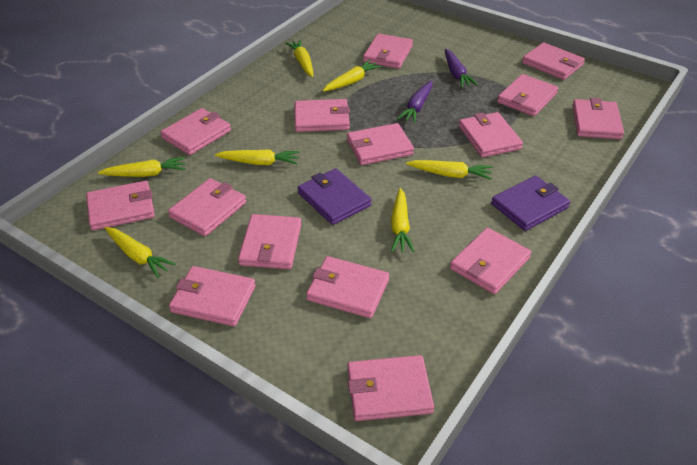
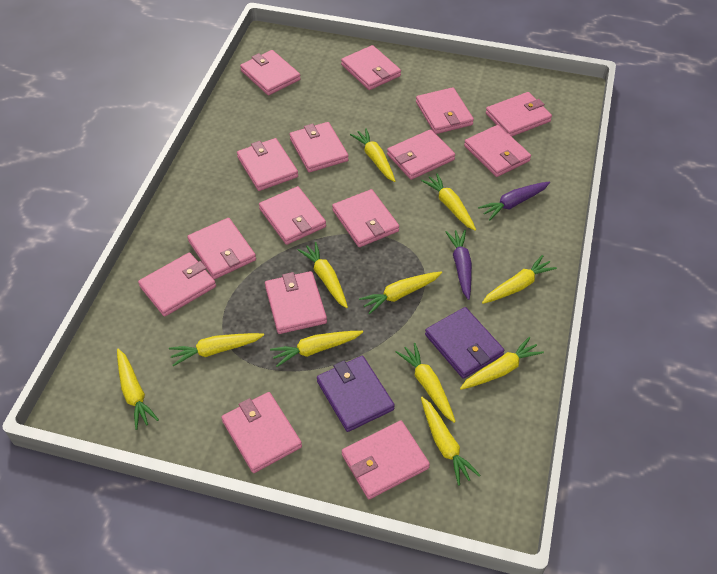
yellow carrot: [98,157,186,177] [105,227,176,278] [215,149,299,165] [285,40,313,77] [323,59,382,91] [391,188,415,252] [406,160,492,180] = 7 -> [117,349,159,430] [169,333,264,366] [270,331,363,367] [298,242,348,308] [350,128,395,182] [359,272,442,314] [396,343,456,423] [421,173,476,231] [421,397,480,486] [460,337,544,390] [482,255,557,304] = 11

